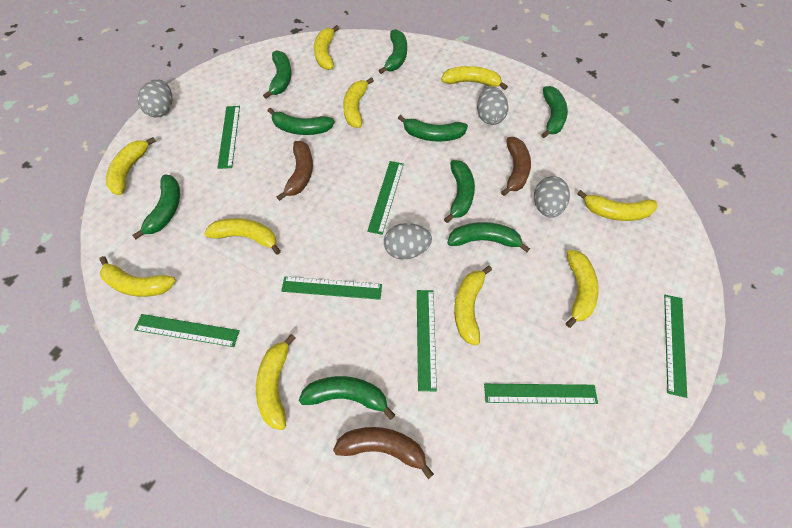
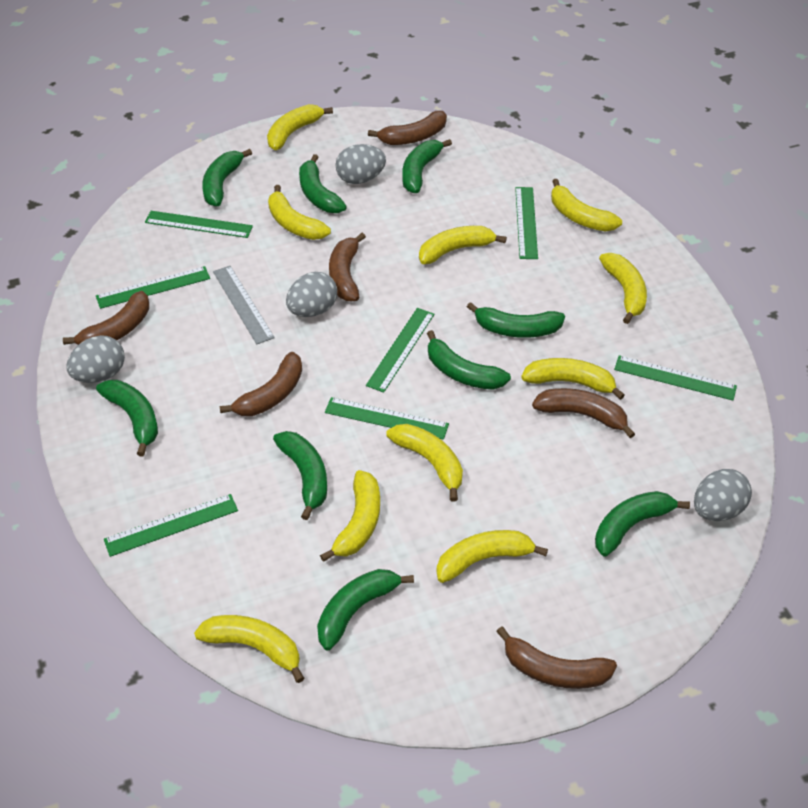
brown banana: [277,141,313,201] [333,427,434,479] [501,137,531,196] = 3 -> [63,291,149,345] [220,352,302,416] [329,233,366,301] [368,111,447,145] [496,627,617,689] [532,388,635,438] = 6
grey ruler: none = 0 -> [213,266,275,344] = 1

